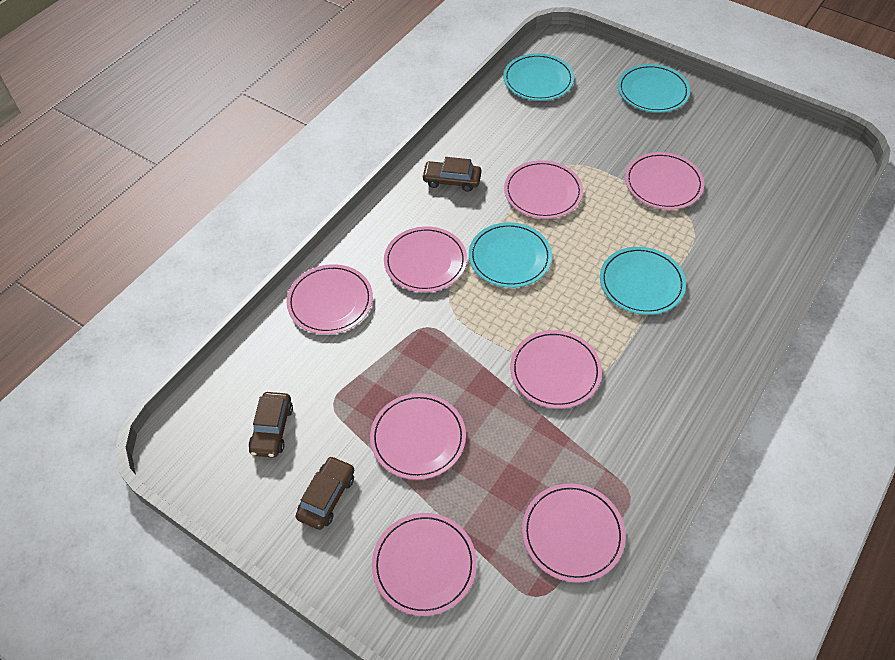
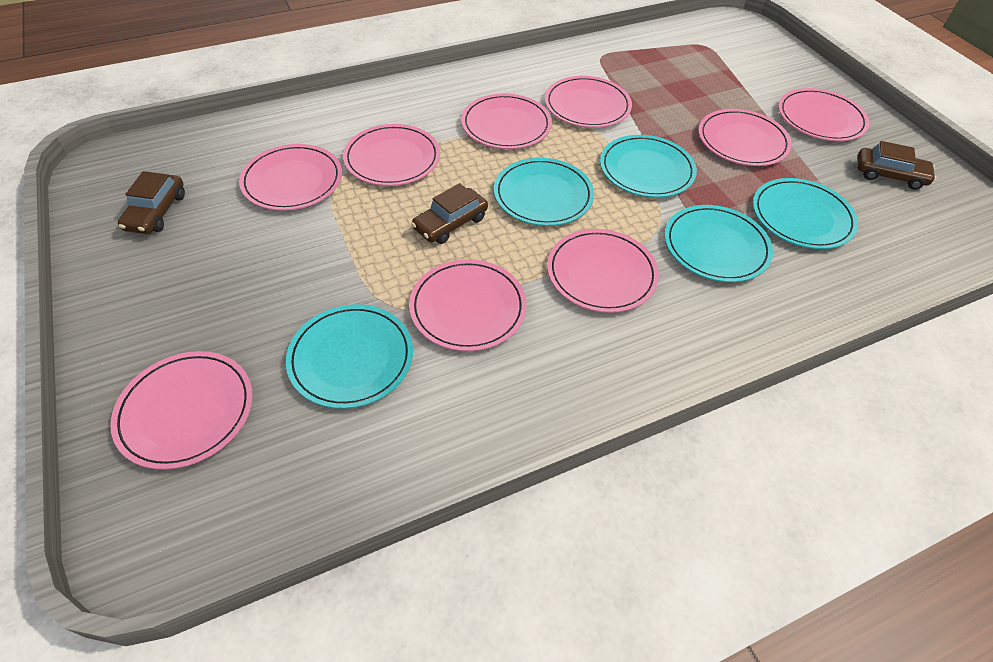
pink plate: [287,264,373,334] [370,393,466,480] [372,513,477,616] [384,227,467,292] [504,160,583,219] [510,330,602,409] [522,483,625,583] [625,152,704,210] = 8 -> [110,351,253,470] [239,144,342,211] [343,124,440,186] [409,259,526,351] [461,93,552,149] [545,76,632,128] [547,229,659,313] [698,109,792,166] [778,88,869,141] = 9
turquoise plate: [469,222,552,288] [503,53,574,101] [600,247,686,315] [618,64,690,113] = 4 -> [286,304,413,409] [494,158,594,226] [600,135,697,198] [665,205,773,282] [753,178,858,249] = 5

